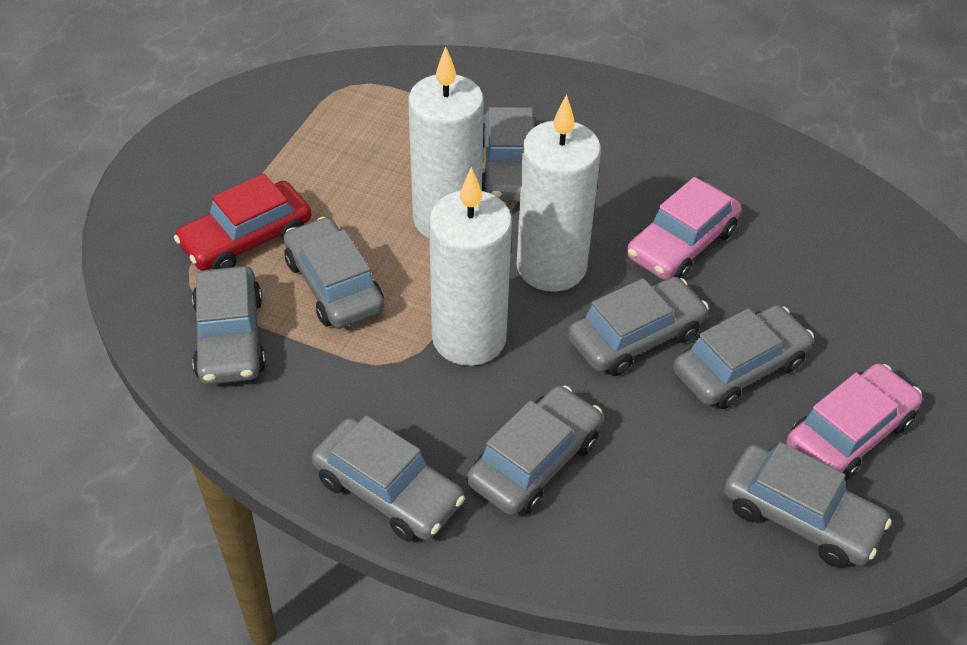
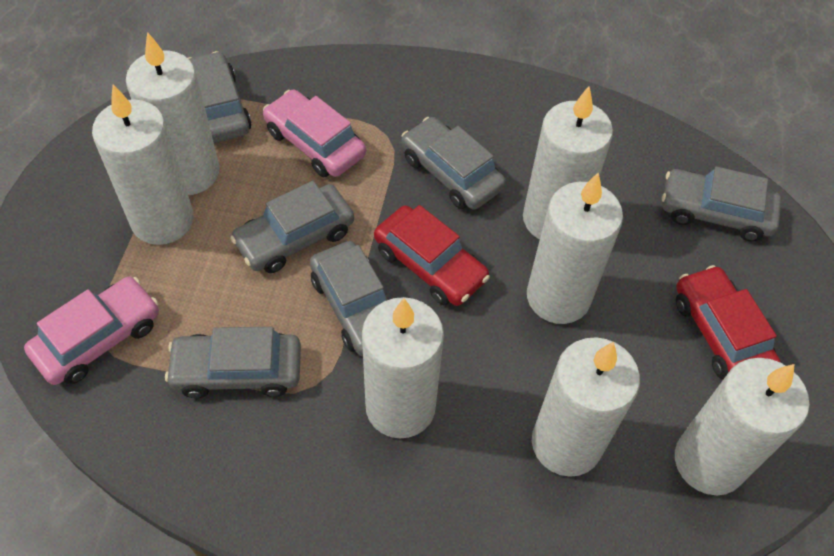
grey car: [192,266,266,385] [284,217,384,329] [312,415,465,542] [467,386,603,516] [482,107,537,202] [568,277,709,376] [673,305,814,409] [724,442,892,568] = 8 -> [165,327,301,398] [188,51,252,143] [230,181,354,273] [310,241,388,357] [401,117,506,210] [662,166,781,242] = 6
red car: [174,174,312,271] = 1 -> [374,205,490,306] [676,265,781,379] = 2
white candle: [408,46,484,238] [429,167,512,366] [516,94,601,292] = 3 -> [92,85,194,245] [126,32,220,195] [362,297,444,438] [523,86,613,240] [527,172,623,324] [532,337,640,477] [675,358,809,495] = 7

